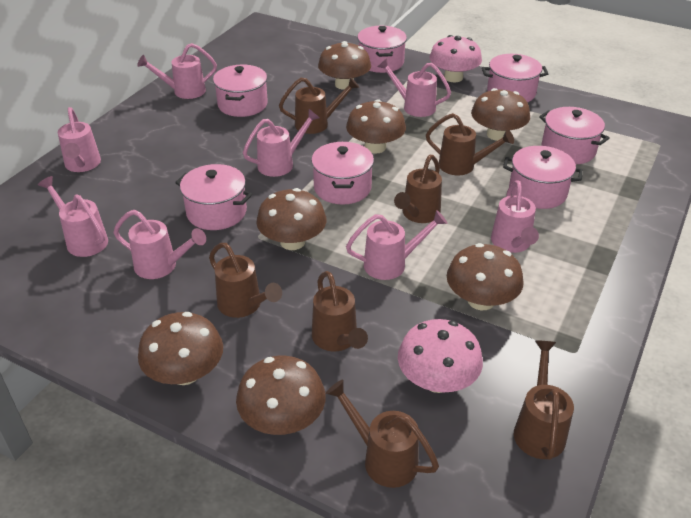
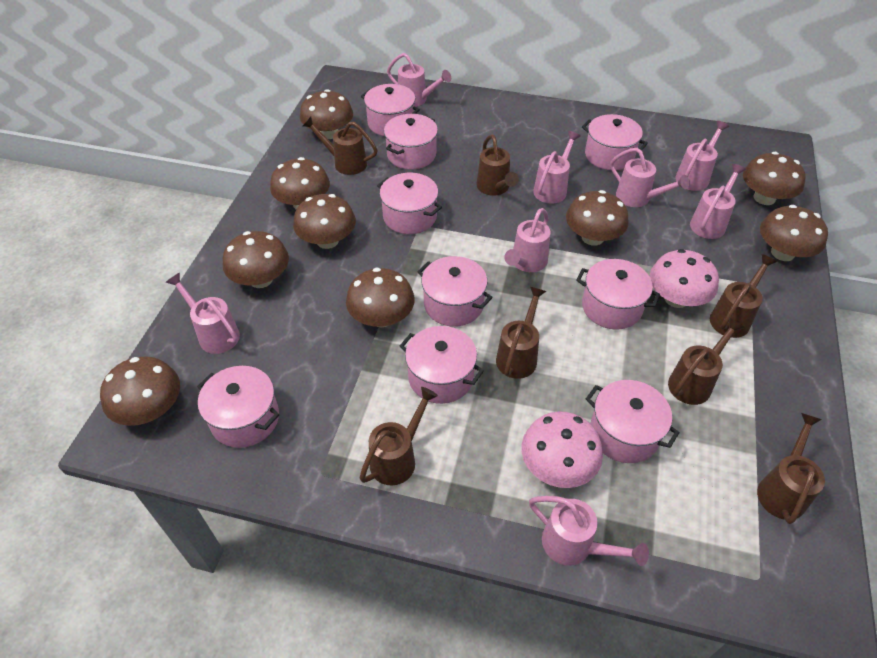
brown mushroom: [138,312,223,385] [236,356,326,435] [256,188,326,250] [318,41,371,90] [346,99,406,154] [447,243,524,311] [471,88,530,141] = 7 -> [100,357,180,426] [223,231,289,288] [270,157,330,209] [293,194,356,249] [300,89,353,139] [346,268,415,327] [566,190,629,246] [743,152,806,205] [760,205,828,261] = 9
pink pot: [175,164,252,230] [213,65,268,117] [311,142,374,204] [357,26,407,73] [482,54,548,102] [503,146,583,209] [539,107,610,164] = 7 -> [197,366,279,448] [361,84,420,136] [377,173,442,234] [384,114,438,170] [400,326,484,404] [417,256,493,327] [576,259,660,330] [582,114,648,170] [586,380,680,463] = 9

